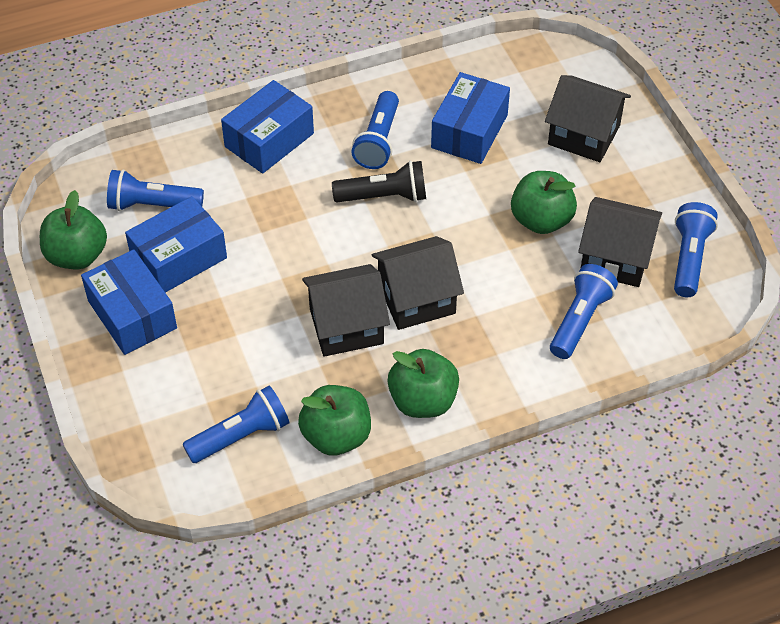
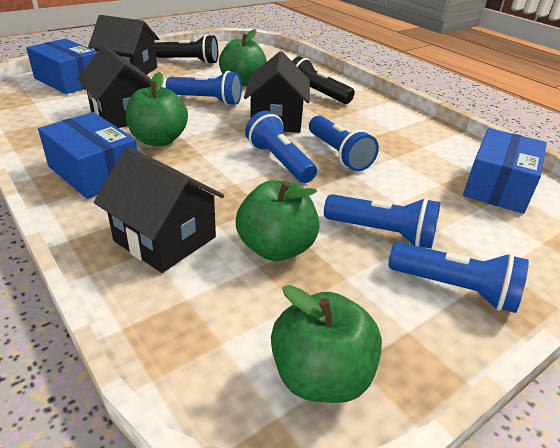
black flashlight: [332,161,426,202] = 1 -> [155,34,218,64] [292,56,355,104] = 2
blue box: [81,249,177,355] [125,196,227,293] [221,80,314,174] [431,72,510,164] = 4 -> [26,39,97,94] [38,112,137,199] [463,128,547,214] = 3

